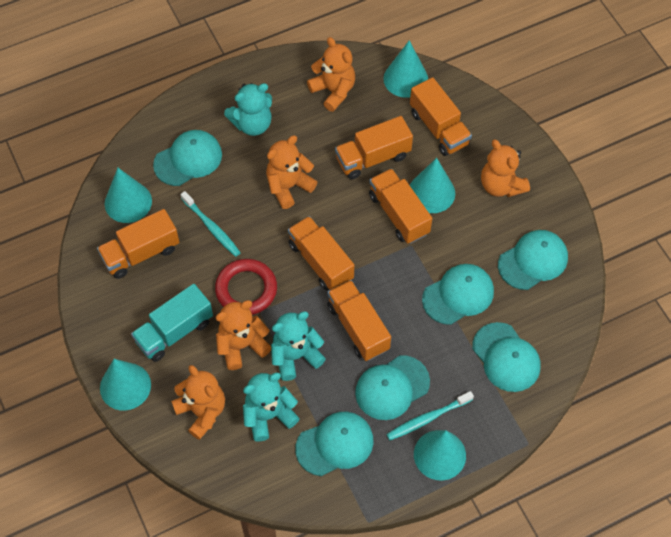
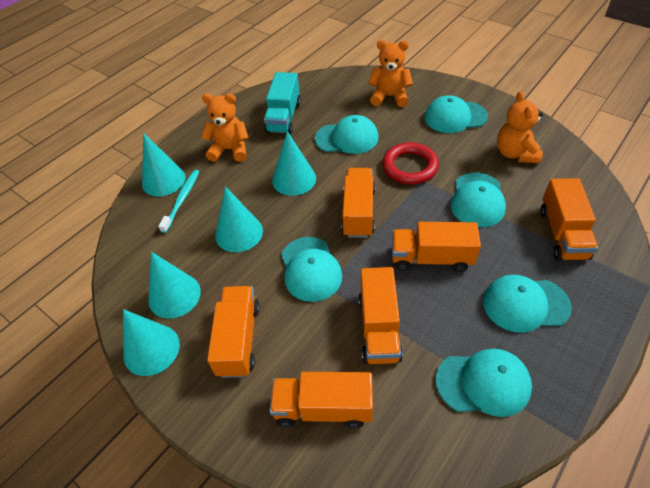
orange teddy bear: [171,365,225,440] [216,300,271,370] [266,136,317,209] [307,37,355,112] [481,140,530,197] = 5 -> [201,94,249,162] [368,40,413,107] [497,91,543,163] = 3
turquoise teddy bear: [224,83,272,136] [243,373,300,442] [271,311,326,381] = 3 -> none = 0
turquoise toothbrush: [180,191,241,257] [386,391,474,440] = 2 -> [158,170,199,233] = 1

